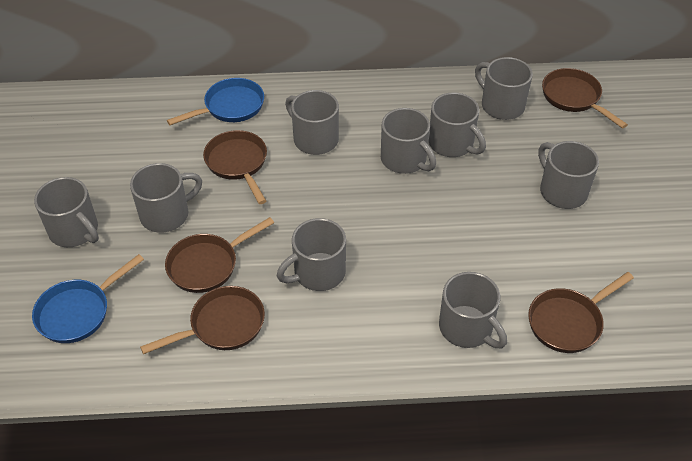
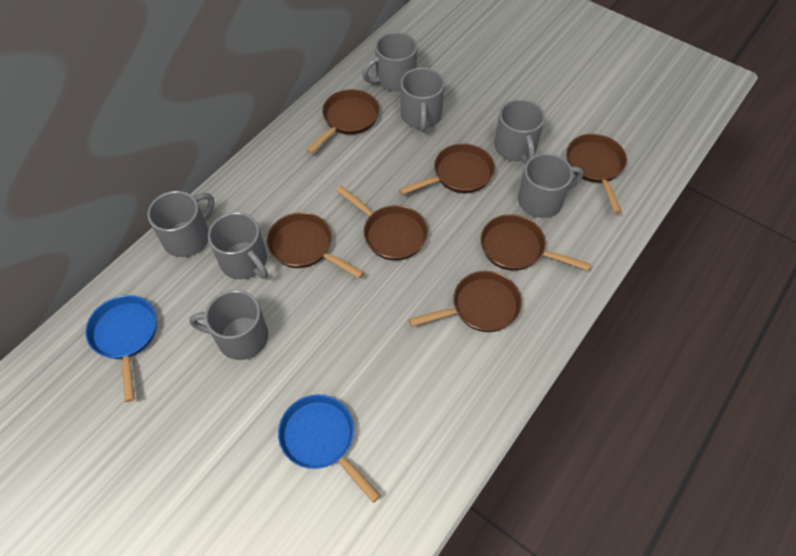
brown pan: [140,286,265,354] [165,217,274,293] [203,130,267,204] [528,272,634,353] [542,68,628,128] = 5 -> [267,212,364,279] [306,89,379,154] [336,186,428,261] [399,143,495,195] [409,271,522,332] [481,214,591,271] [566,134,627,214] = 7
grey mug: [34,177,99,247] [130,163,202,233] [277,218,346,291] [285,90,339,155] [381,108,436,174] [429,92,486,157] [439,272,507,348] [475,57,533,120] [538,141,599,209] = 9 -> [147,191,214,257] [189,290,268,360] [208,212,268,279] [362,32,417,92] [401,67,445,132] [494,99,545,164] [518,153,583,218] = 7

